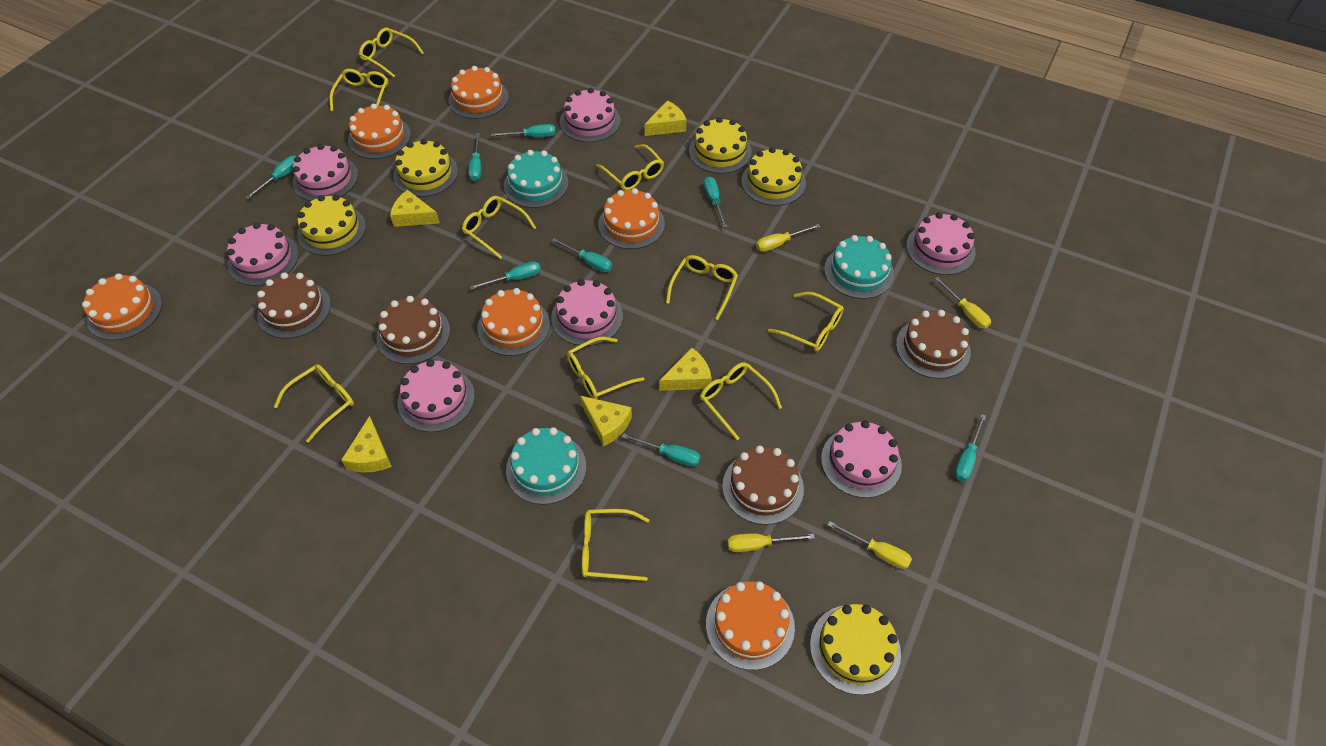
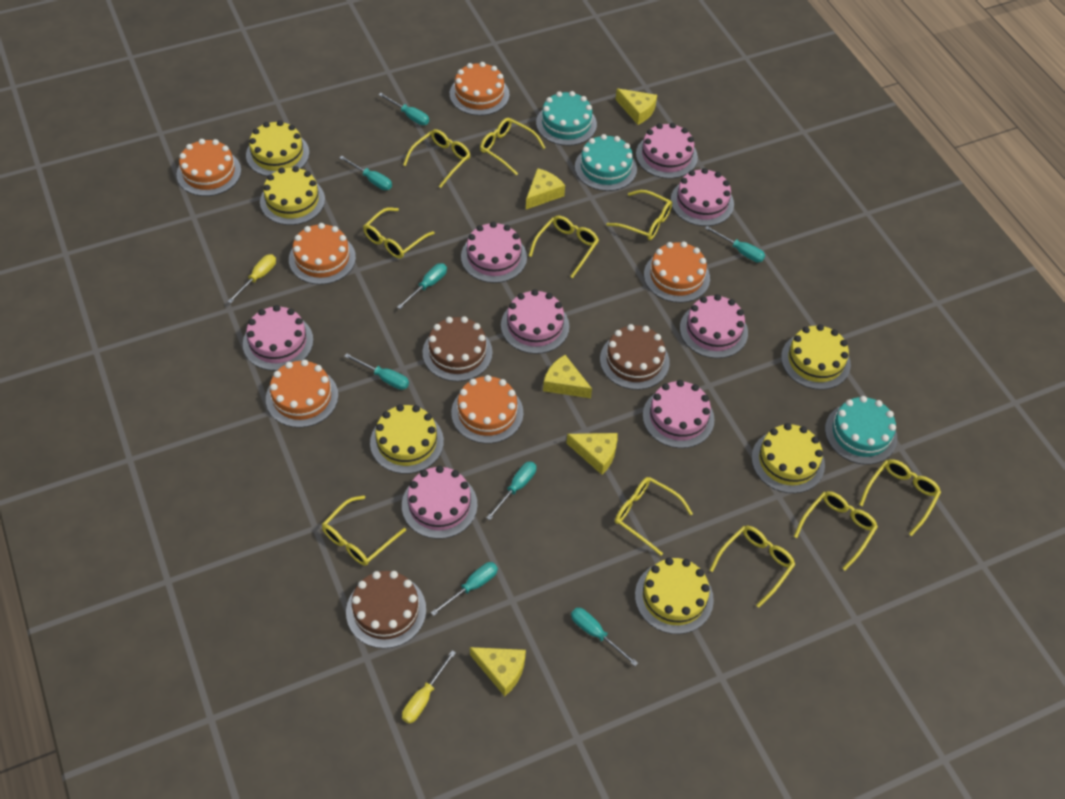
brown cake: [257,272,331,339] [376,296,450,364] [722,445,804,525] [896,310,971,379] = 4 -> [346,571,426,649] [422,316,493,382] [600,324,670,390] = 3
pink cake: [227,223,299,286] [293,144,358,201] [398,359,475,432] [551,279,623,346] [560,88,621,142] [821,420,902,498] [906,212,976,275] = 7 -> [243,305,314,371] [402,466,477,539] [461,222,527,283] [501,289,569,354] [636,123,698,179] [643,380,714,448] [671,168,734,226] [680,294,748,358] = 8
yellow cake: [297,195,366,256] [393,139,458,197] [689,117,752,174] [741,147,806,206] [810,604,901,695] = 5 -> [246,120,309,177] [260,166,325,225] [370,404,444,474] [635,557,714,634] [752,423,825,493] [781,324,851,390] = 6
yellow screwdriver: [727,533,815,552] [756,224,820,252] [828,521,912,569] [935,277,991,329] = 4 -> [227,254,276,304] [402,650,456,724] = 2

